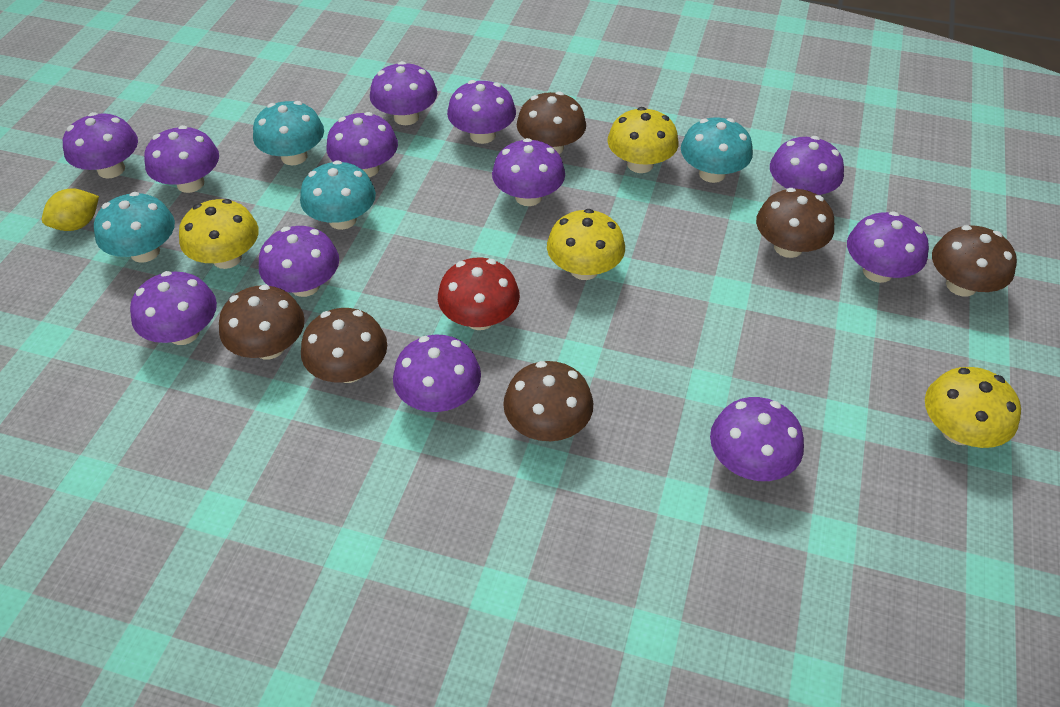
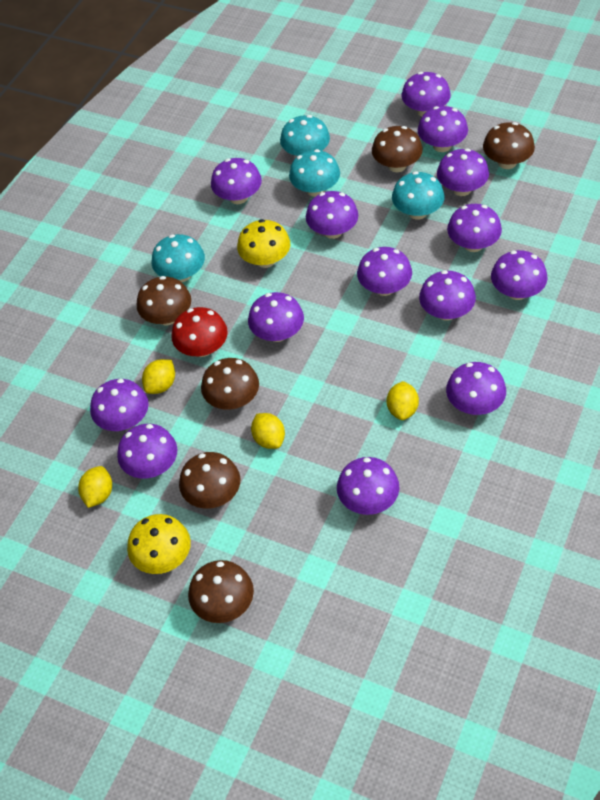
purple mushroom: [63,112,138,179] [130,271,217,345] [144,125,219,193] [259,226,339,297] [326,112,398,177] [370,61,437,125] [393,334,481,412] [447,80,516,144] [492,138,565,206] [710,397,804,481] [770,136,844,195] [847,211,929,283] = 12 -> [90,379,149,431] [117,424,177,479] [211,158,262,204] [248,292,304,342] [306,191,358,239] [337,457,399,515] [357,247,412,296] [402,72,451,116] [418,106,468,152] [419,270,476,321] [437,148,489,196] [446,362,506,415] [447,204,502,252] [491,250,548,300] = 14
yellow lemon: [42,189,99,231] = 1 -> [78,466,112,508] [142,359,175,394] [251,413,285,449] [387,381,419,420] = 4
yellow mushroom: [179,199,259,269] [547,209,625,280] [608,107,678,173] [925,367,1021,448] = 4 -> [127,514,191,574] [237,219,290,268] = 2

